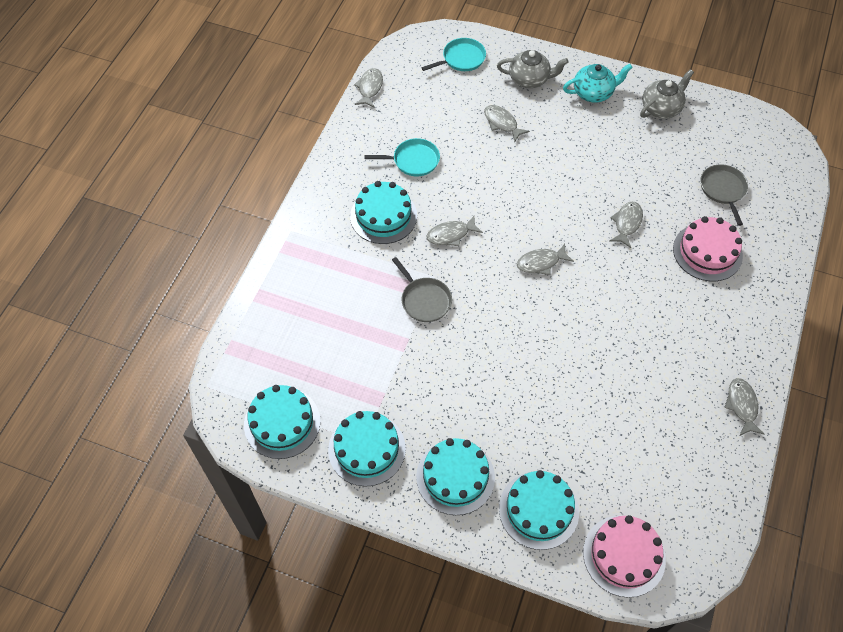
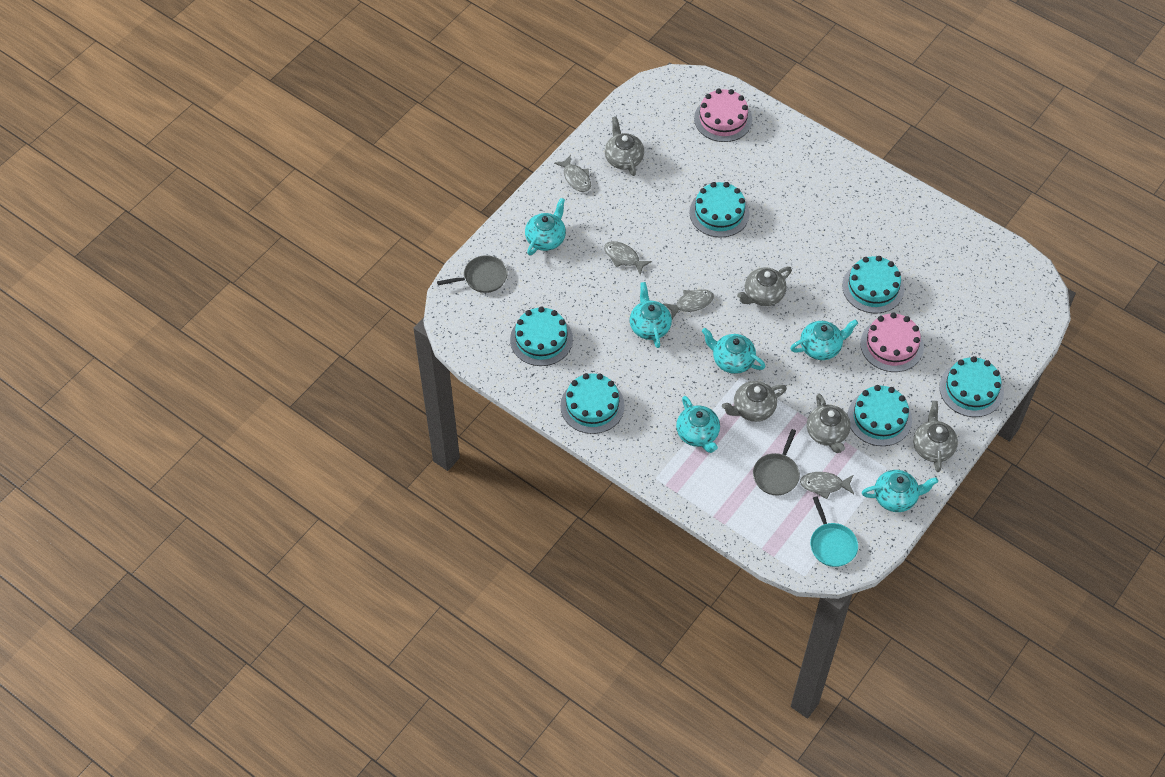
grey fish: [354,68,383,108] [427,216,483,246] [484,105,530,142] [517,244,574,275] [610,202,643,248] [724,378,764,436] = 6 -> [554,155,591,192] [604,241,652,275] [663,289,714,319] [800,472,854,499] = 4
grey teapot: [497,50,569,88] [640,69,694,119] = 2 -> [605,116,644,176] [722,381,787,422] [737,267,792,306] [807,394,851,453] [913,401,958,472] = 5
turquoise cake: [244,385,320,459] [328,411,406,487] [350,181,417,244] [416,438,495,515] [499,470,579,550] = 5 -> [510,307,573,366] [560,373,625,434] [689,182,750,238] [842,256,904,314] [847,385,912,446] [939,356,1004,417] = 6
turquoise pan: [364,138,440,176] [422,38,486,71] = 2 -> [810,496,858,567] = 1
turquoise teapot: [563,64,633,103] = 1 -> [525,198,566,255] [630,282,672,348] [676,396,720,453] [702,328,766,374] [790,319,858,360] [862,470,938,512] = 6

